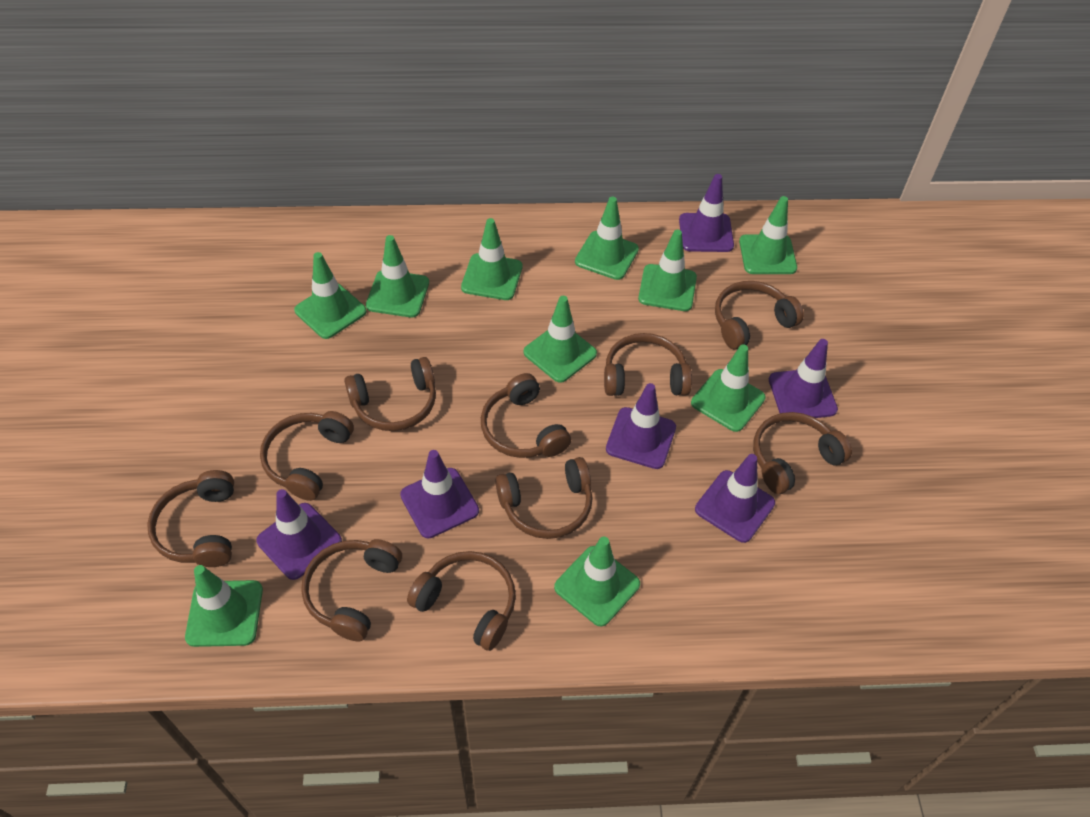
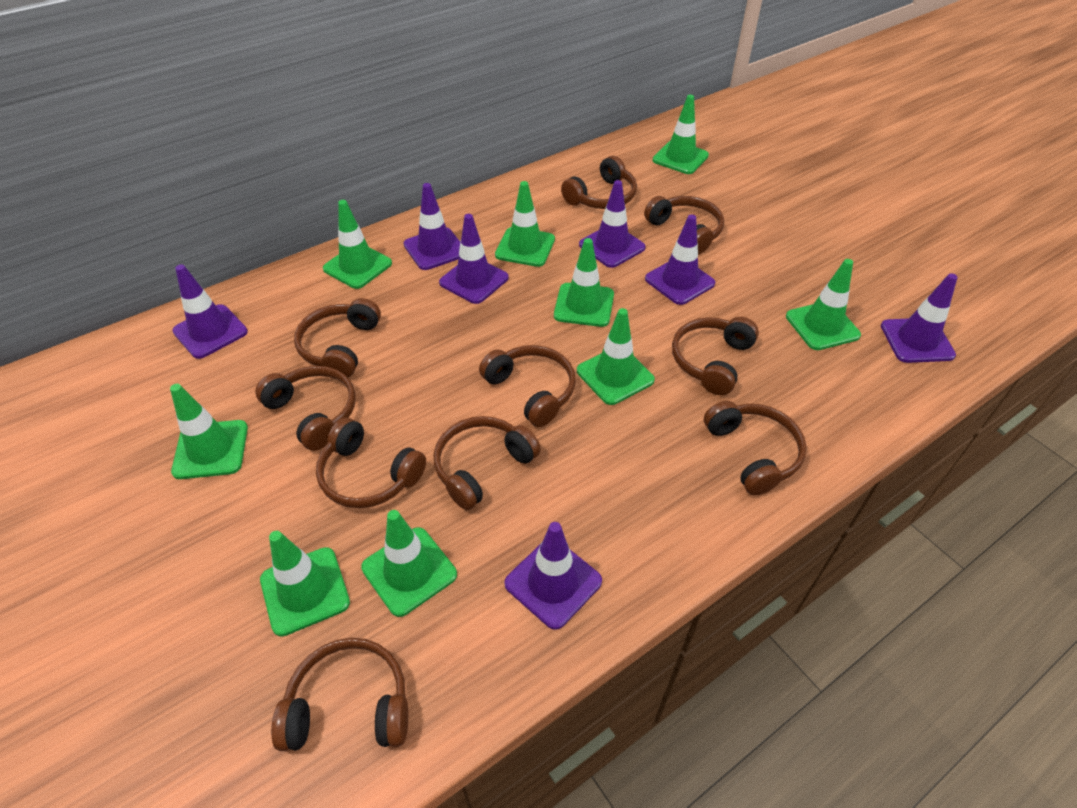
green traffic cone: [185,565,263,647] [294,252,367,339] [366,235,429,317] [461,218,522,300] [523,296,597,383] [554,537,640,627] [575,197,639,280] [638,230,697,311] [691,344,766,432] [739,196,797,274] = 10 -> [170,384,248,479] [260,531,350,636] [323,200,392,289] [361,510,457,617] [495,181,555,267] [554,238,614,327] [577,308,655,405] [653,95,709,174] [786,259,861,350] = 9
purple traffic cone: [256,489,342,580] [400,450,479,538] [606,383,676,469] [679,174,734,252] [695,454,775,543] [769,339,838,418] = 6 -> [172,264,248,359] [404,183,460,270] [439,214,509,304] [504,522,602,630] [579,180,646,268] [645,215,715,305] [881,273,958,363] = 7

